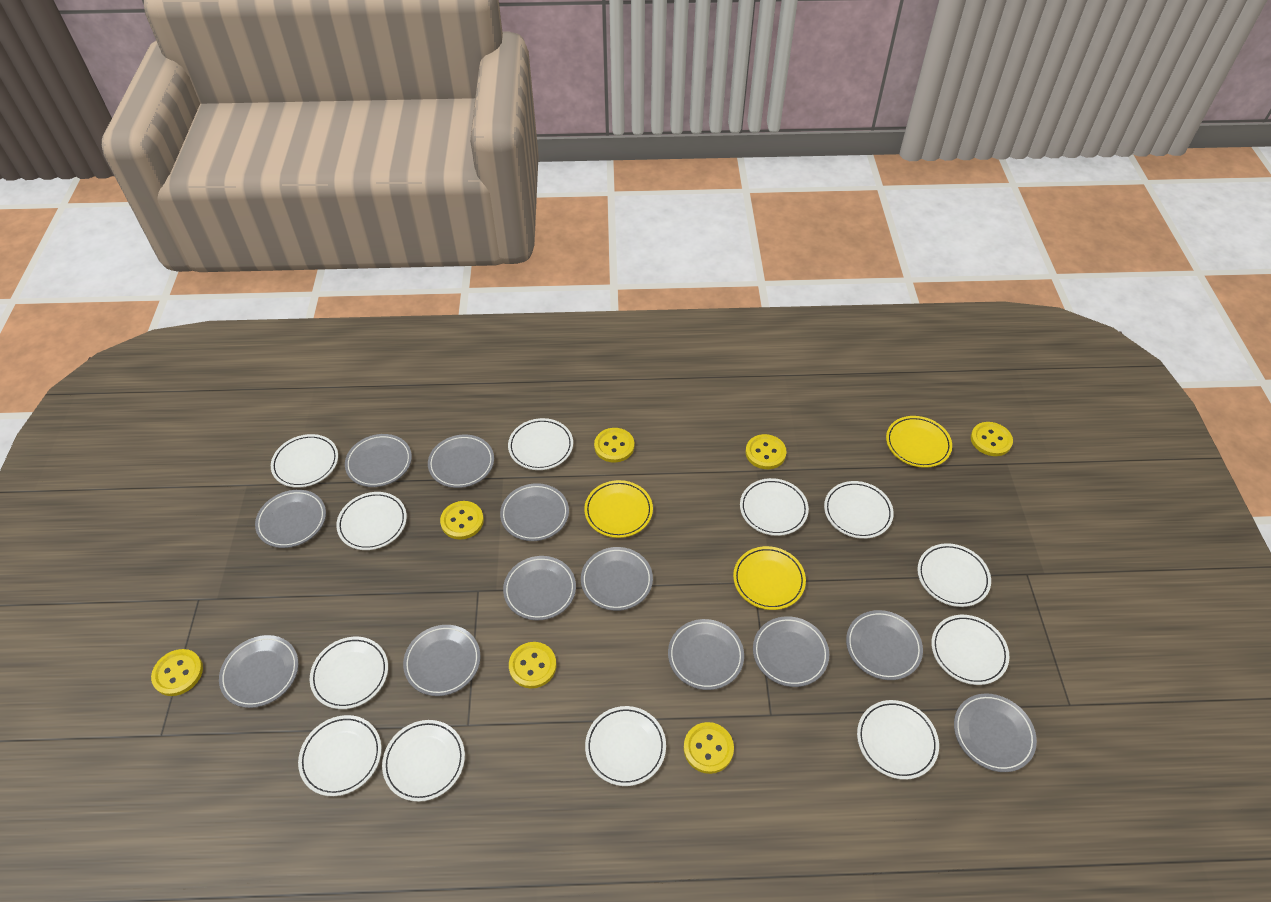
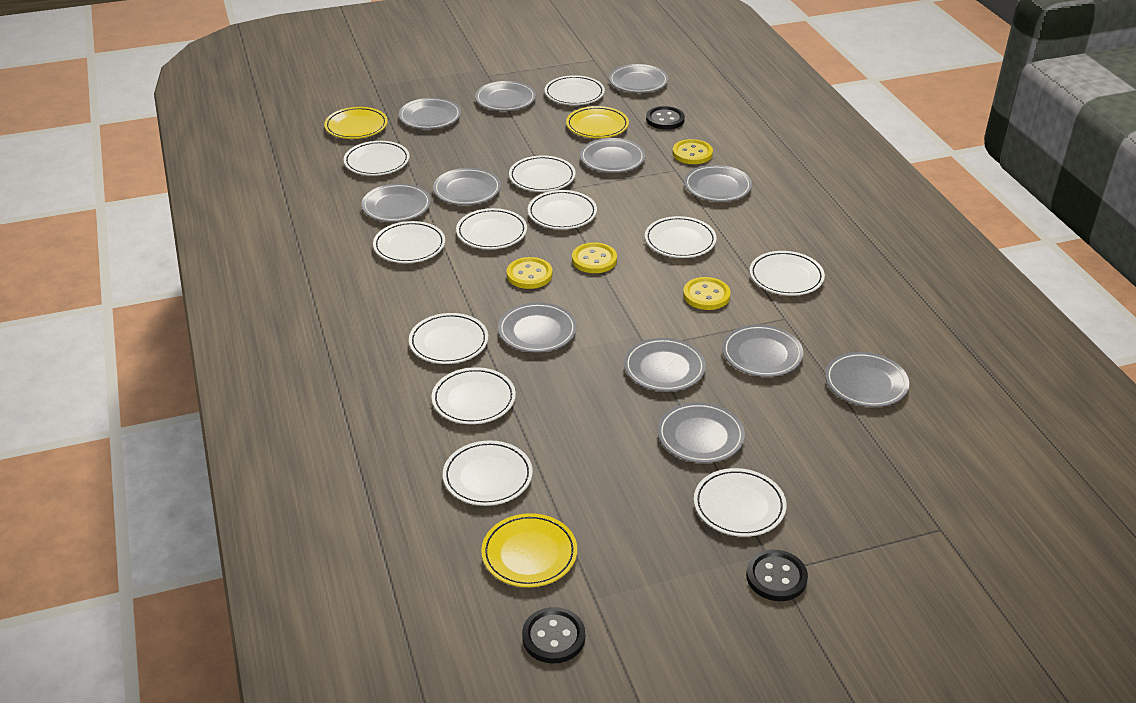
black button: none = 0 -> [522,607,585,663] [646,106,685,130] [746,550,808,601] = 3
yellow button: [151,649,203,696] [440,501,484,540] [509,642,556,688] [594,428,634,462] [684,722,734,774] [746,434,787,469] [971,422,1013,456] = 7 -> [507,257,552,289] [572,243,617,273] [672,139,713,164] [683,277,730,310] = 4

